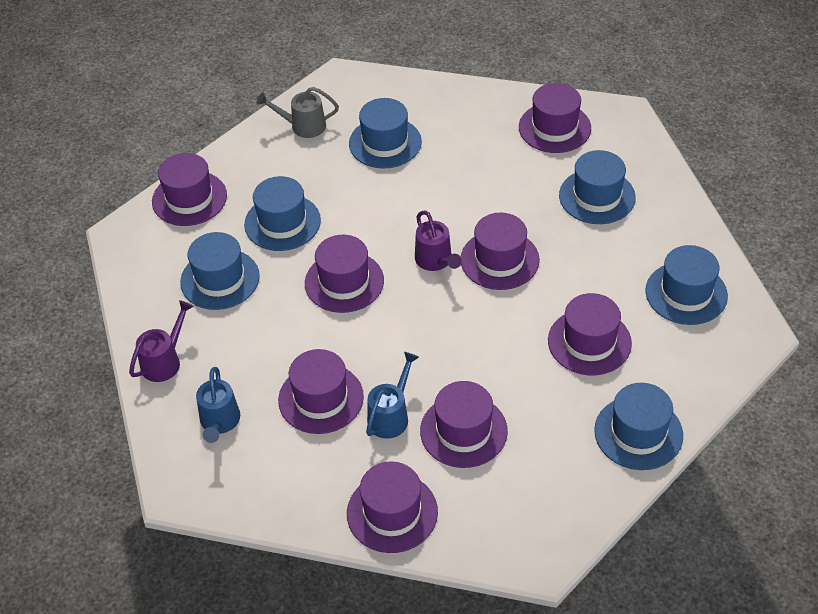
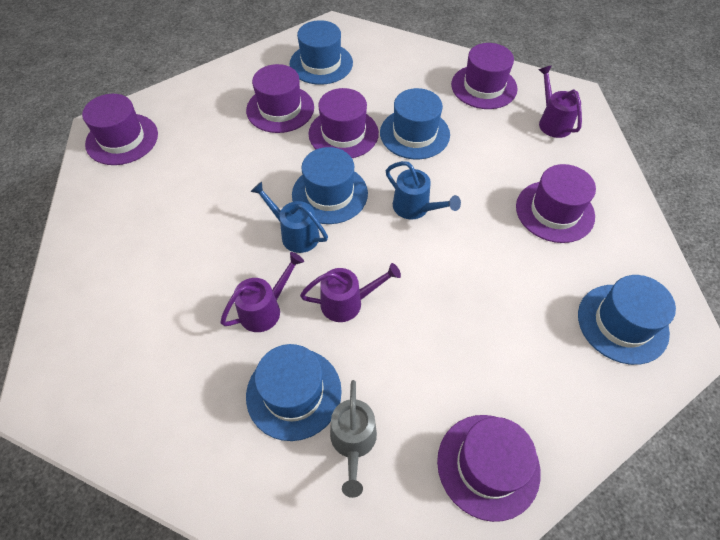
blue hat: [180,232,260,310] [244,176,321,251] [349,98,422,169] [559,150,636,224] [594,383,683,470] [645,245,728,325] = 6 -> [246,344,342,441] [289,20,353,85] [292,147,368,224] [380,88,450,159] [578,275,676,365] = 5
purple hat: [152,153,227,226] [278,349,364,434] [305,235,384,313] [347,461,438,553] [420,381,508,468] [461,213,540,290] [519,83,591,153] [548,293,632,375] = 8 -> [82,94,158,165] [246,64,314,133] [309,88,379,158] [437,415,541,522] [451,43,518,109] [516,164,596,243] = 6
purple watering can: [129,300,193,382] [415,210,462,271] = 2 -> [220,252,304,332] [300,263,401,322] [539,66,582,138] = 3

